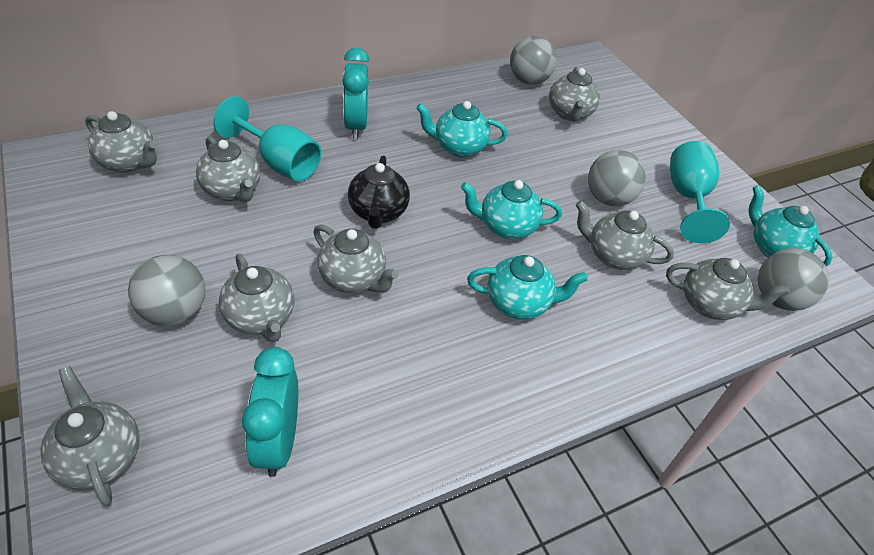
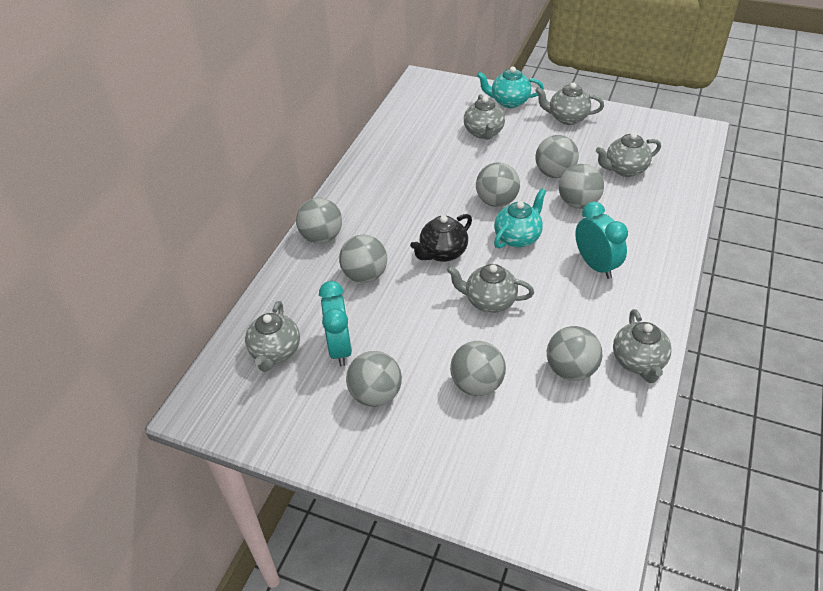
grey ball: [128,255,205,326] [510,36,557,85] [588,150,646,206] [758,248,829,311] = 4 -> [296,198,342,244] [339,235,387,283] [346,351,402,407] [450,341,506,396] [476,162,520,207] [535,135,579,178] [547,326,602,381] [559,164,604,209] = 8
grey teapot: [41,366,140,506] [85,111,157,173] [196,136,260,202] [219,254,294,343] [313,224,399,293] [549,67,600,122] [576,201,674,270] [666,258,790,320] = 8 -> [245,301,300,372] [447,264,534,313] [464,94,505,140] [535,82,604,125] [596,132,661,177] [613,309,672,383] = 6
turquoise goblet: [213,96,321,181] [670,141,730,243] = 2 -> none = 0
turquoise teapot: [416,101,507,157] [461,180,562,239] [467,255,588,320] [748,185,833,266] = 4 -> [477,66,544,108] [494,188,546,248] = 2

